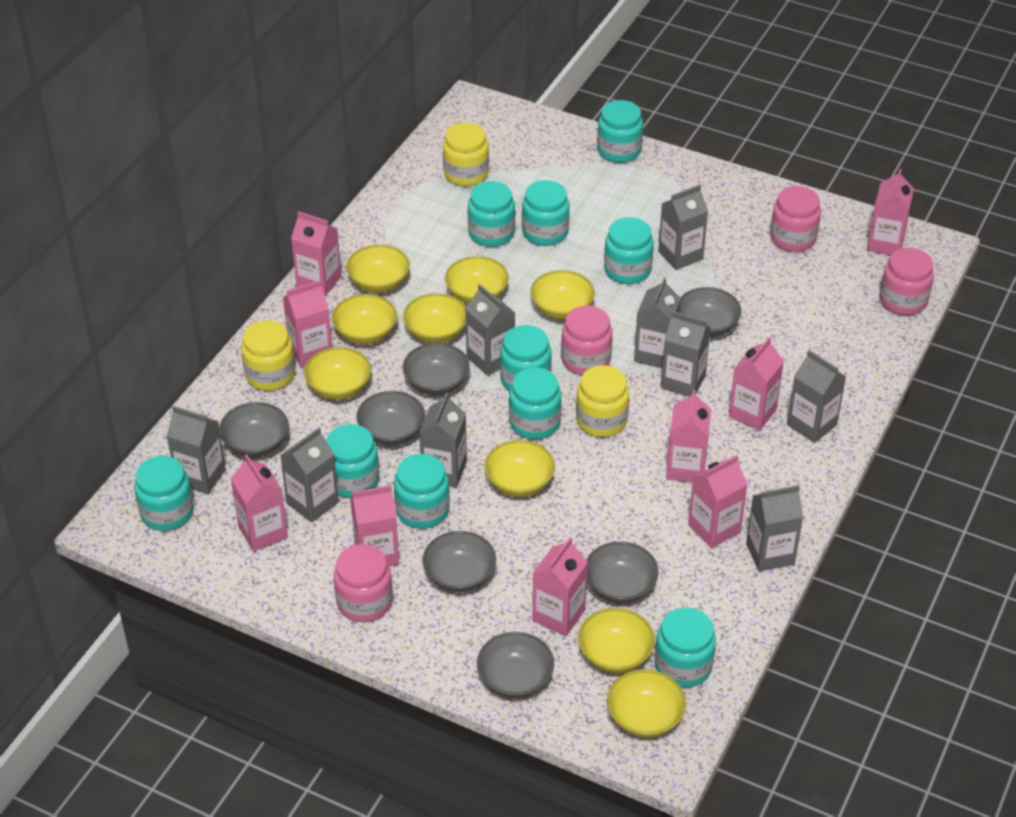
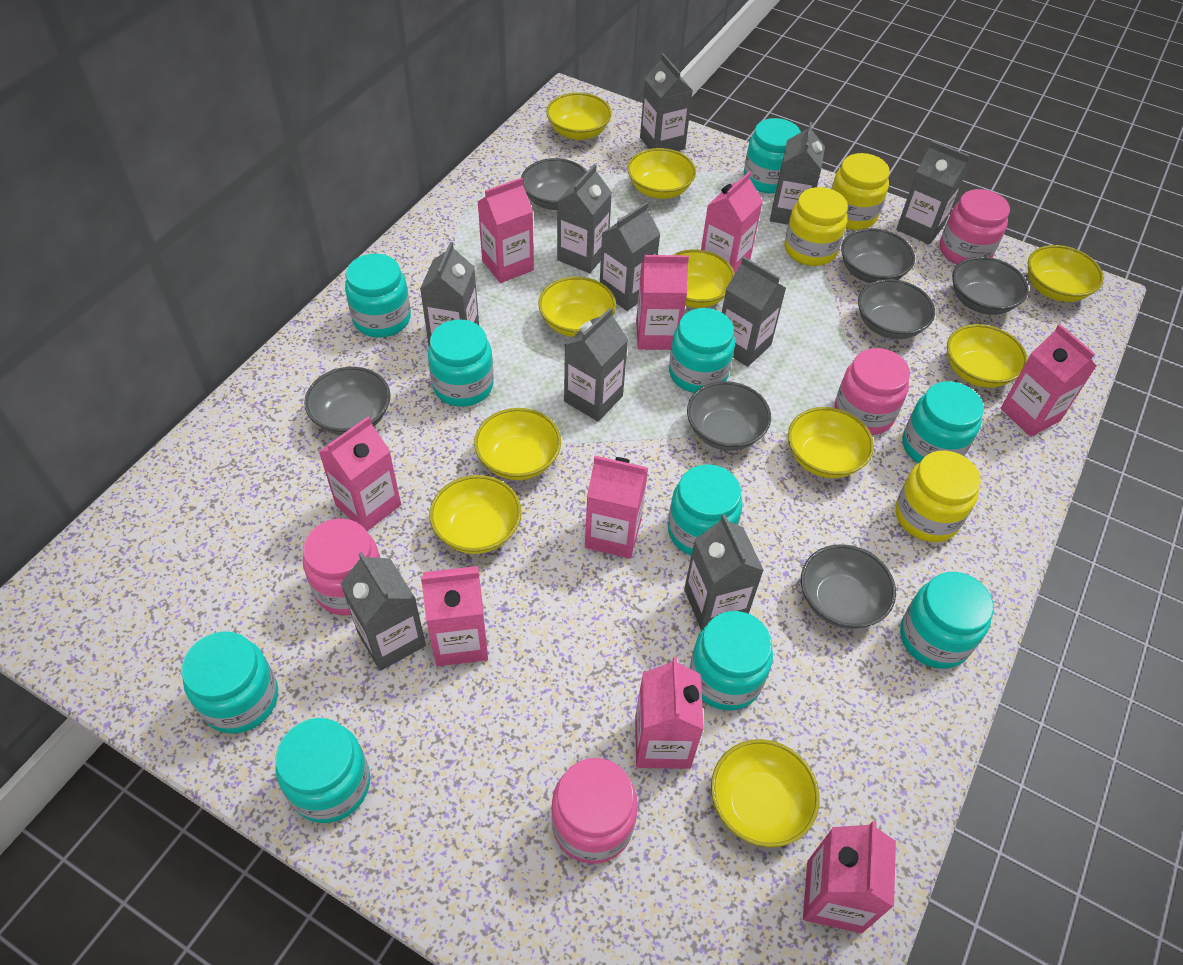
grey carton: [167,406,226,494] [280,427,339,523] [419,393,467,488] [465,284,515,376] [634,277,681,368] [658,185,708,270] [661,311,711,397] [746,485,803,572] [787,350,846,443] = 9 -> [341,552,426,671] [420,242,479,346] [557,164,612,273] [564,308,628,421] [600,202,660,311] [640,53,693,151] [684,514,764,631] [722,256,786,367] [770,122,825,225] [896,141,969,244] = 10
yellow bowl: [304,347,371,400] [332,294,397,344] [346,245,410,293] [403,293,466,343] [445,256,509,304] [484,440,555,497] [530,270,595,319] [578,608,655,673] [607,669,686,738] = 9 -> [430,475,522,554] [474,408,561,480] [538,277,616,337] [546,93,612,140] [627,148,696,199] [673,250,735,308] [711,739,820,848] [788,407,874,478] [947,324,1028,388] [1028,245,1104,302] = 10

